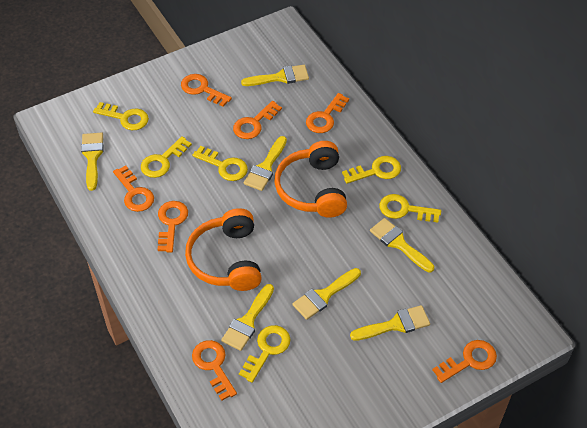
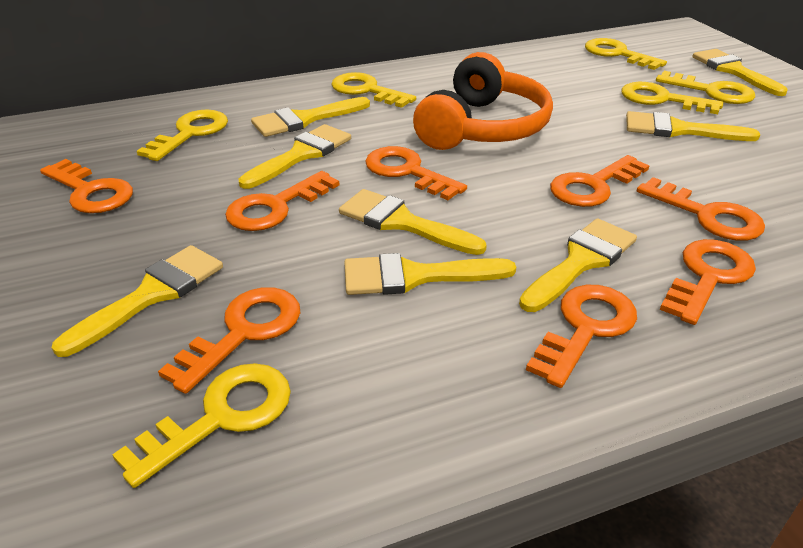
orange headphones: [185,208,262,291] [274,141,347,218] = 2 -> [413,52,553,150] = 1
orange key: [113,165,154,212] [158,201,188,253] [181,74,232,107] [192,340,237,401] [233,101,282,139] [306,93,349,133] [432,340,497,383] = 7 -> [40,159,133,213] [158,287,300,394] [225,171,340,231] [365,146,467,200] [526,285,637,388] [550,155,650,207] [637,177,765,241] [660,239,756,325] = 8
yellow brush: [81,133,104,191] [221,284,274,351] [241,65,309,86] [244,136,287,191] [292,268,361,320] [350,305,430,341] [370,218,434,272] = 7 -> [52,245,223,357] [239,124,351,189] [251,97,370,137] [339,189,487,255] [344,253,516,295] [519,218,637,312] [626,111,760,141] [692,49,788,96] = 8

